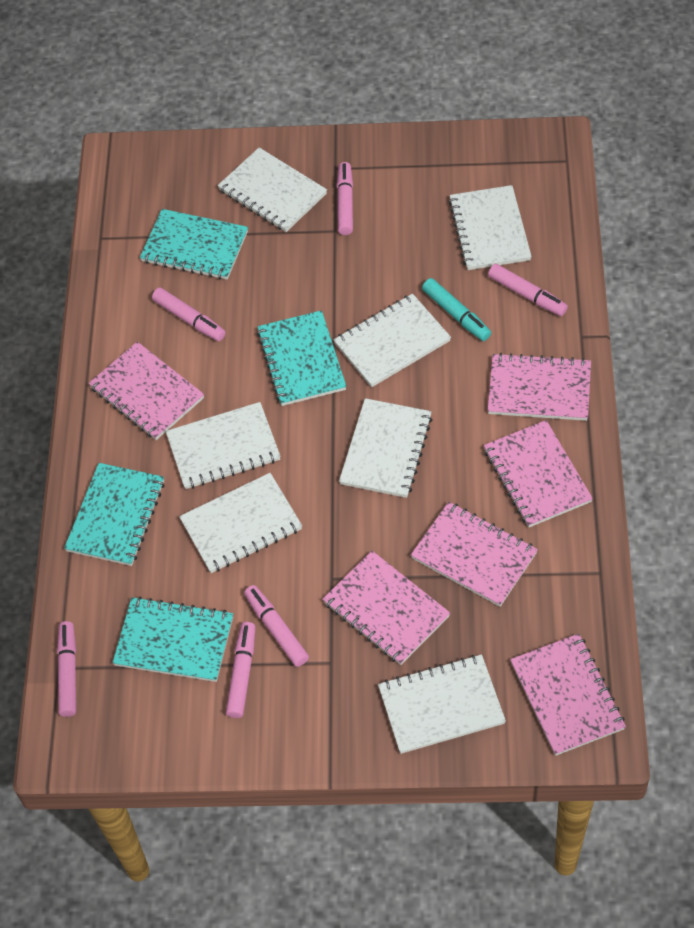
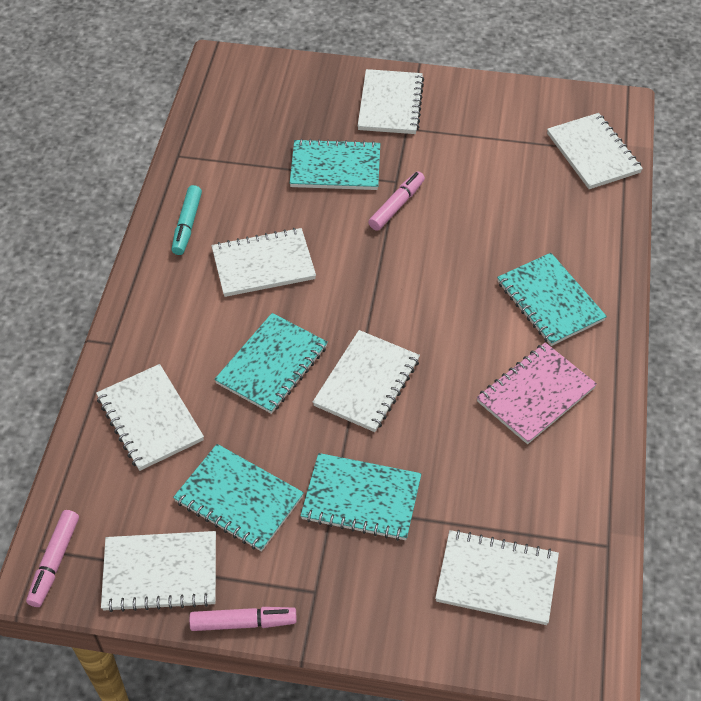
pink marker: [57,621,76,717] [152,287,226,341] [226,622,255,718] [244,585,309,667] [337,162,353,235] [488,264,568,316] = 6 -> [26,510,79,607] [189,607,297,631] [368,171,425,231] = 3
pink notebook: [89,342,204,440] [323,551,450,665] [411,502,538,607] [484,420,593,527] [487,353,591,421] [510,633,626,756] = 6 -> [477,342,597,444] = 1
turquoise notebook: [64,463,165,566] [112,597,233,682] [140,209,248,280] [257,310,346,406] = 4 -> [173,444,304,552] [214,313,328,414] [290,139,380,190] [300,453,421,541] [497,253,607,346] = 5

